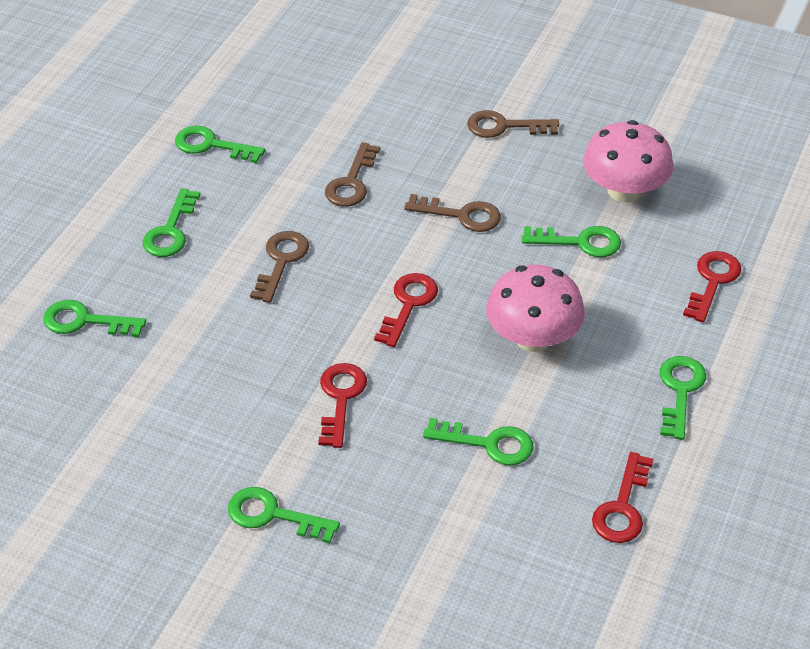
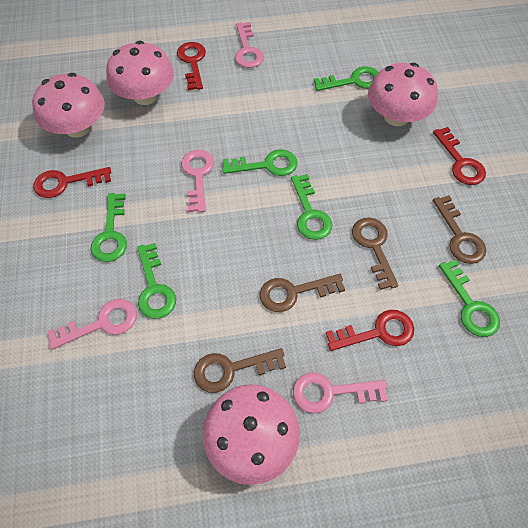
green key: [43,300,146,337] [143,188,200,257] [175,126,265,163] [228,487,340,543] [423,418,533,465] [522,226,621,257] [660,356,706,440] = 7 -> [91,193,127,262] [137,243,176,319] [222,149,297,176] [291,174,332,240] [314,66,379,91] [439,259,500,337] = 6
pink key: none = 0 -> [47,299,137,350] [181,150,214,212] [235,22,264,68] [293,372,388,413] = 4
pink mushroom: [486,265,585,352] [583,120,674,202] = 2 -> [32,73,105,138] [106,41,174,105] [203,384,300,485] [368,63,438,126] = 4

